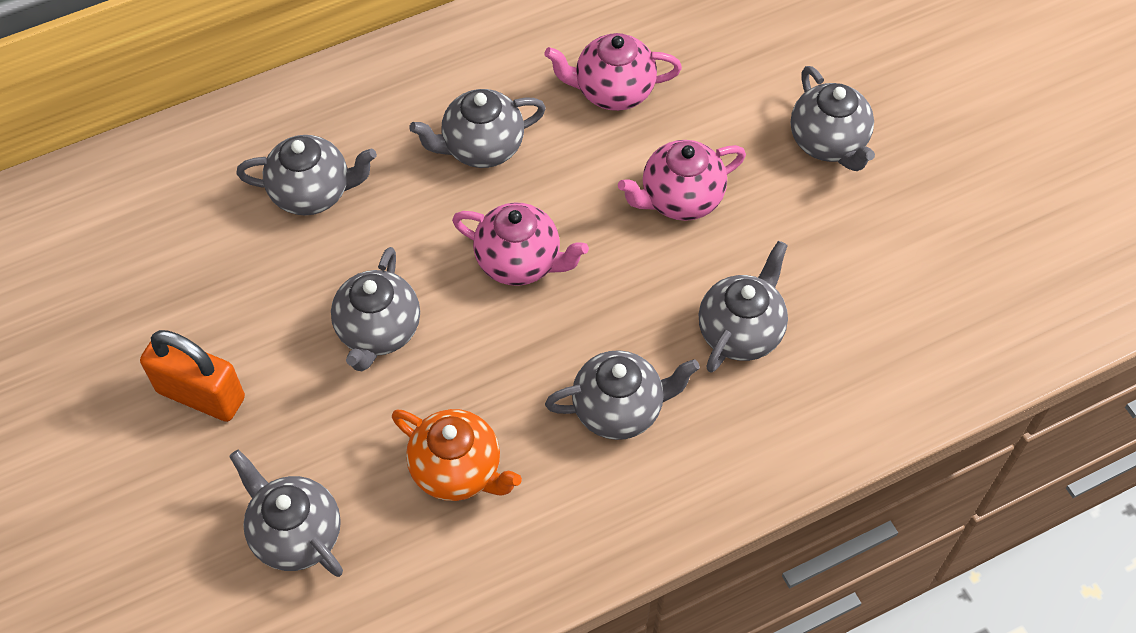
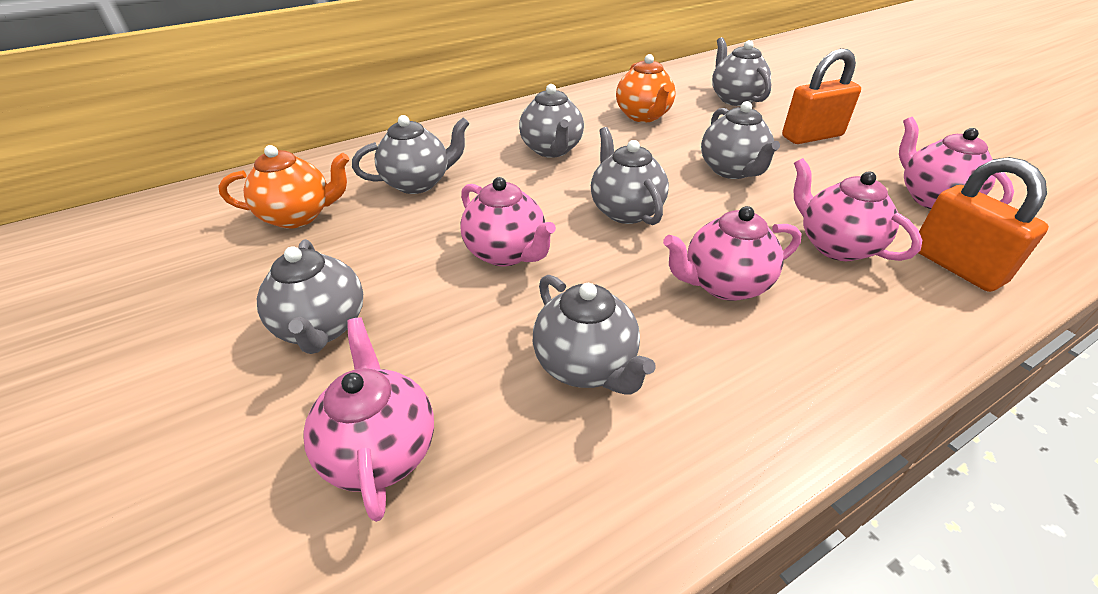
orange padlock: [140,330,245,422] = 1 -> [782,48,861,144] [918,157,1049,292] = 2
orange teapot: [392,409,522,501] = 1 -> [218,145,349,229] [616,54,676,122] = 2
pink teapot: [452,202,589,286] [544,33,682,111] [618,140,746,221] = 3 -> [303,317,434,522] [460,177,556,266] [663,206,801,301] [794,158,922,261] [899,117,1014,209] = 5

